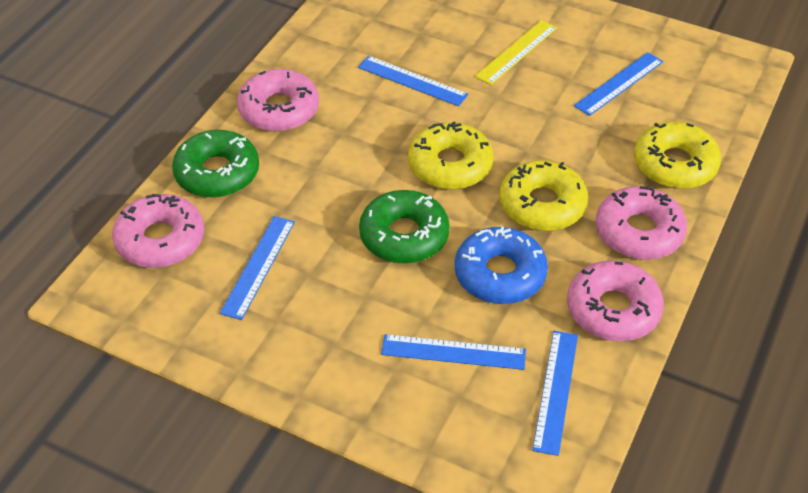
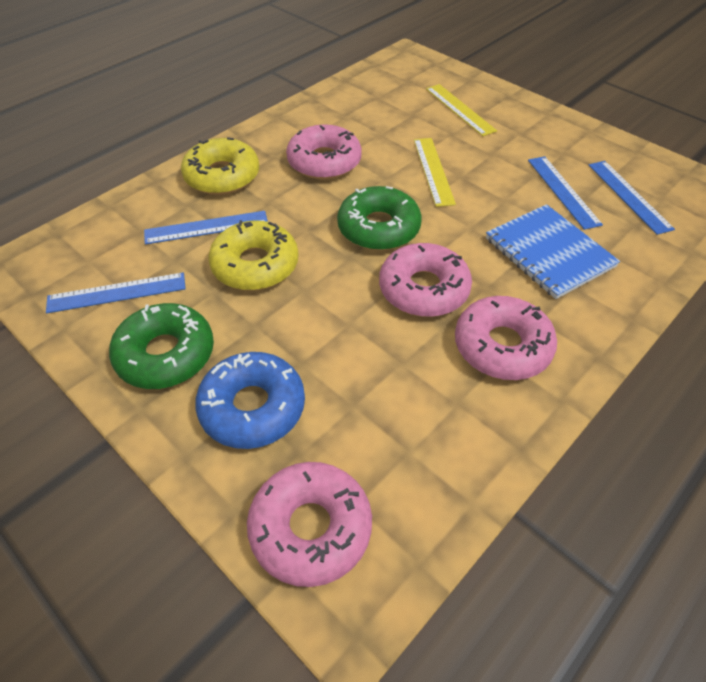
blue notebook: none = 0 -> [486,204,620,299] = 1
blue ruler: [220,216,295,320] [358,56,468,106] [381,334,526,370] [532,331,578,456] [574,52,663,116] = 5 -> [46,272,186,313] [144,211,268,245] [528,156,603,230] [588,161,675,235] = 4
yellow donut: [408,121,493,190] [500,160,588,231] [634,122,721,189] = 3 -> [181,137,259,195] [208,220,299,290] = 2
yellow ruler: [475,20,557,85] = 1 -> [414,138,456,207] [426,84,497,136] = 2

